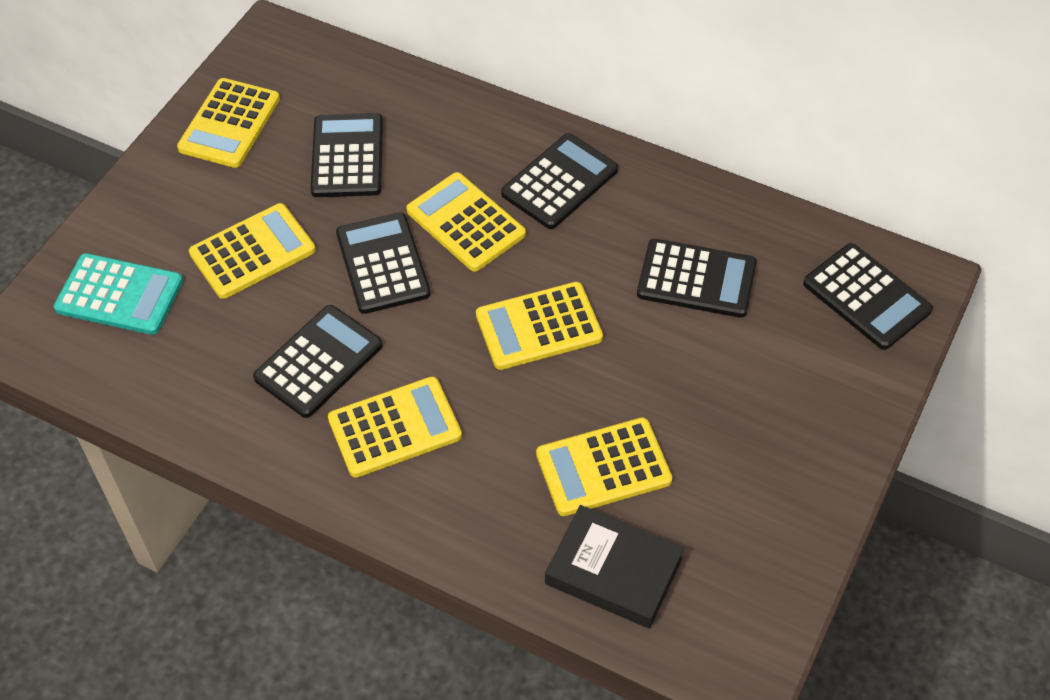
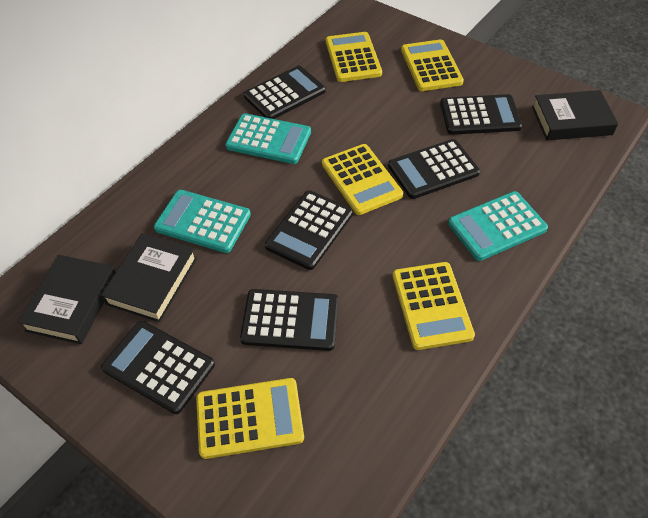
black book: [545,505,684,629] = 1 -> [18,255,116,344] [101,233,197,322] [532,90,618,140] = 3
turquoise calculator: [54,253,183,335] = 1 -> [154,190,251,253] [225,113,311,164] [448,191,548,261] = 3
yellow calculator: [177,78,280,168] [189,203,316,299] [328,377,462,478] [406,172,526,272] [476,282,603,370] [536,417,672,516] = 6 -> [196,378,304,459] [322,144,403,215] [326,32,382,82] [393,262,475,350] [401,39,464,91] = 5

